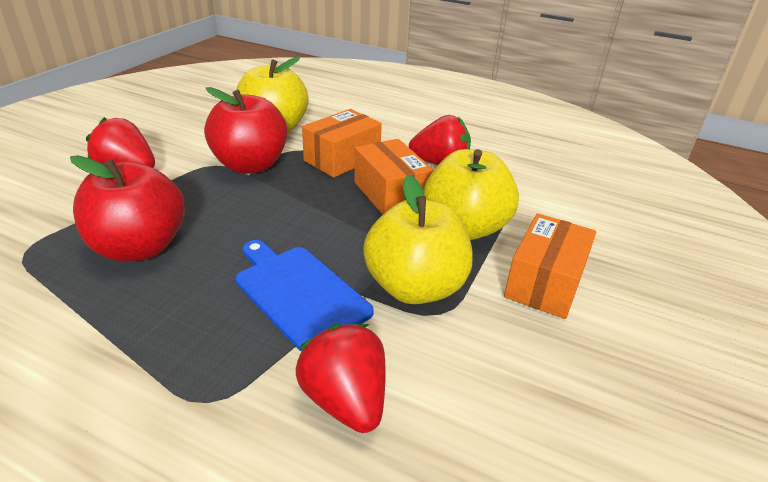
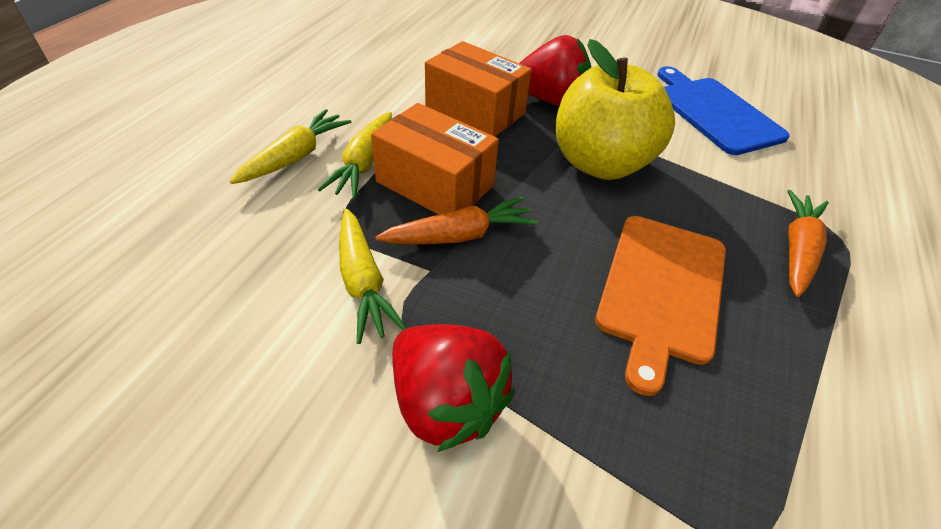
orange box: [302,109,382,177] [354,139,434,215] [504,213,596,319] = 3 -> [371,103,499,215] [425,41,532,136] = 2
orange carrot: none = 0 -> [375,197,538,244] [788,190,828,297] = 2
orange cutting board: none = 0 -> [595,216,726,396] = 1
red apple: [70,155,185,262] [204,87,287,174] = 2 -> none = 0
red strawberry: [86,117,155,168] [296,324,386,433] [409,115,471,165] = 3 -> [392,324,515,452] [519,35,591,106] = 2
yellow apple: [236,56,308,133] [363,175,473,304] [424,149,519,240] = 3 -> [556,39,675,180] = 1
yellow carrot: none = 0 -> [229,109,351,184] [317,112,392,198] [339,209,407,344] = 3

